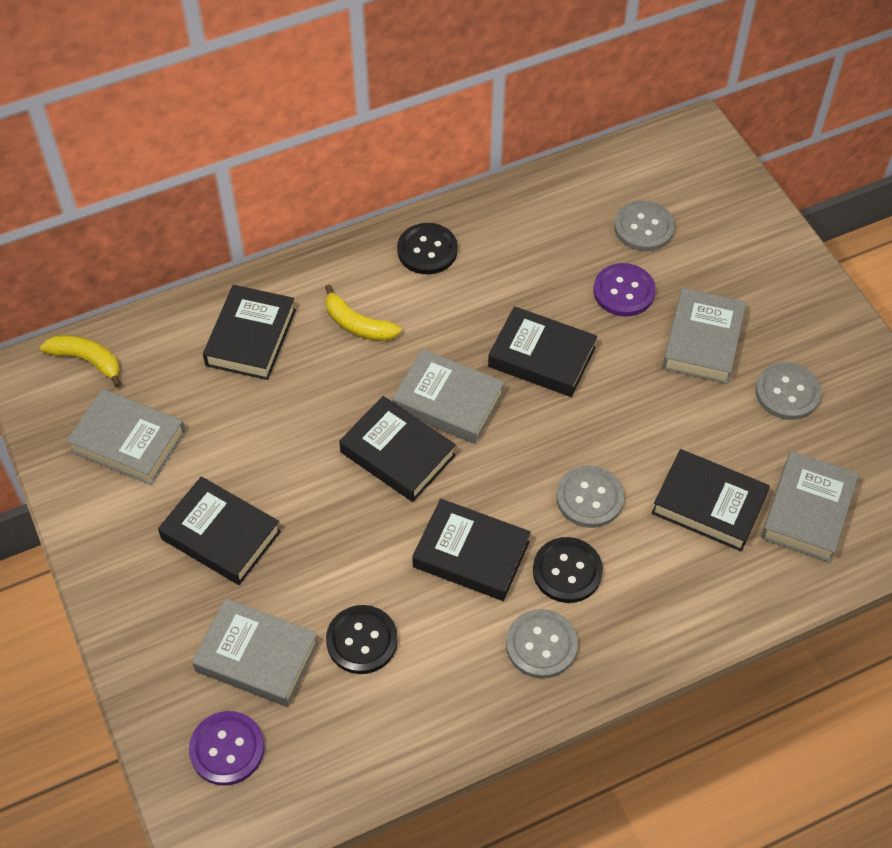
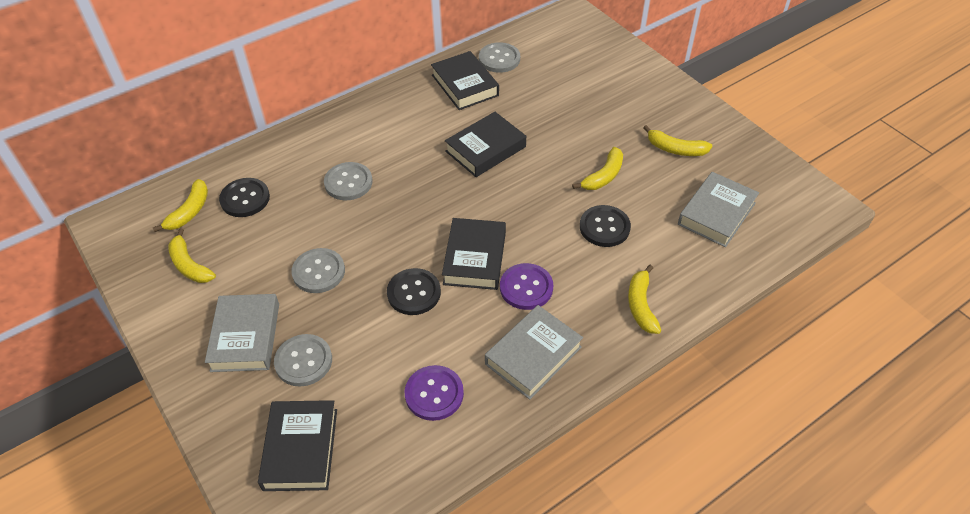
black book: [158,476,281,585] [203,285,296,380] [339,396,456,502] [412,499,531,601] [488,306,597,397] [652,449,770,552] = 6 -> [258,400,337,491] [431,51,499,110] [442,218,506,290] [445,112,526,177] = 4
grey book: [66,389,186,485] [192,598,319,707] [392,349,504,444] [662,288,746,384] [761,451,859,562] = 5 -> [205,294,279,372] [485,305,583,400] [678,172,759,247] = 3
yellow banana: [40,335,121,387] [325,284,402,341] = 2 -> [152,179,208,232] [168,228,216,283] [572,147,623,190] [628,265,661,334] [643,125,713,156] = 5

